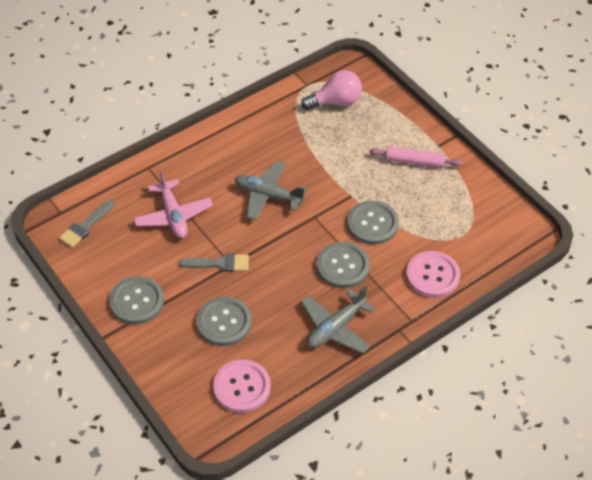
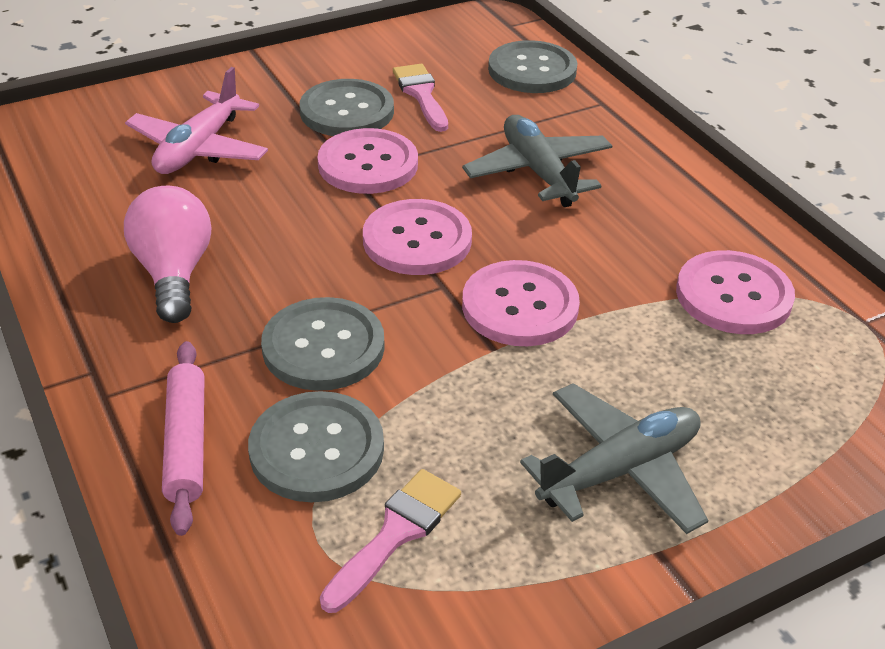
grey brush: [59,200,114,248] [179,253,249,272] = 2 -> none = 0
pink brush: none = 0 -> [320,469,461,613] [393,64,448,132] = 2
pink button: [213,360,271,413] [406,251,460,298] = 2 -> [317,128,418,194] [363,199,472,275] [462,260,580,346] [676,250,795,334] = 4

